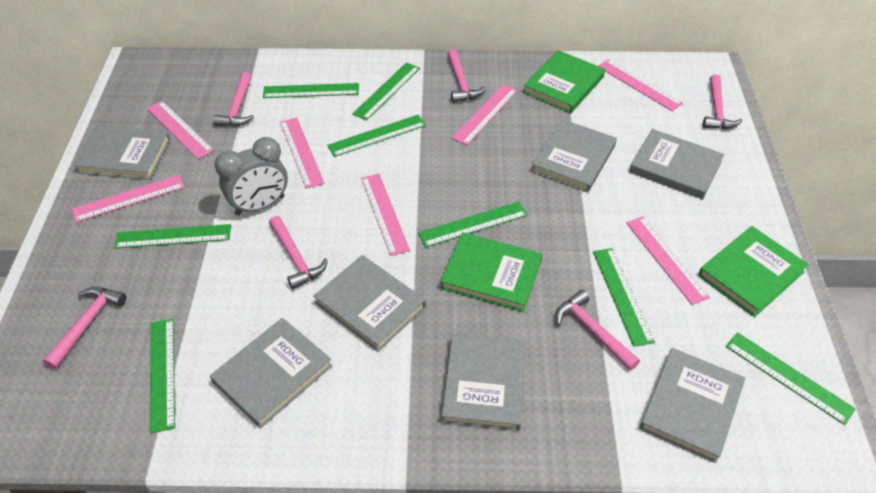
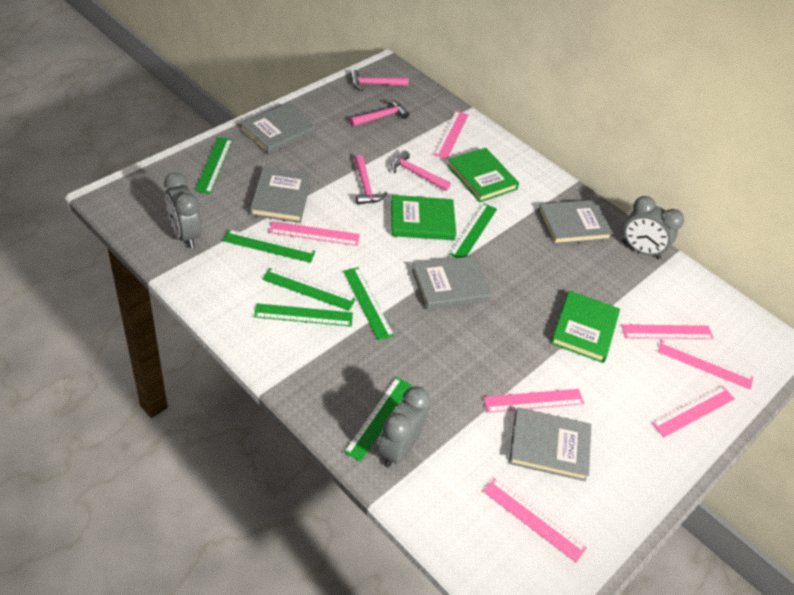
green ruler: [114,224,231,249] [150,319,175,433] [263,83,359,98] [327,115,426,157] [352,62,420,121] [418,201,527,247] [593,248,655,347] [726,332,856,425] = 8 -> [195,137,233,194] [223,230,316,263] [254,303,353,327] [262,268,356,311] [343,267,394,341] [344,377,412,462] [449,203,497,258] = 7
grey book: [73,125,171,180] [210,318,332,429] [314,255,426,352] [442,334,526,431] [532,119,617,193] [629,129,724,199] [639,348,745,463] = 7 -> [240,103,315,154] [250,167,311,223] [412,256,492,310] [509,408,591,481] [538,200,613,245] = 5
grey clock: [215,137,288,215] = 1 -> [164,172,202,249] [377,386,430,468] [622,196,684,259] = 3
pink hammer: [43,287,127,369] [213,72,254,127] [269,216,328,289] [447,49,486,103] [555,290,640,371] [703,74,742,129] = 6 -> [349,100,409,127] [350,70,409,91] [355,155,387,205] [391,150,451,191] = 4

